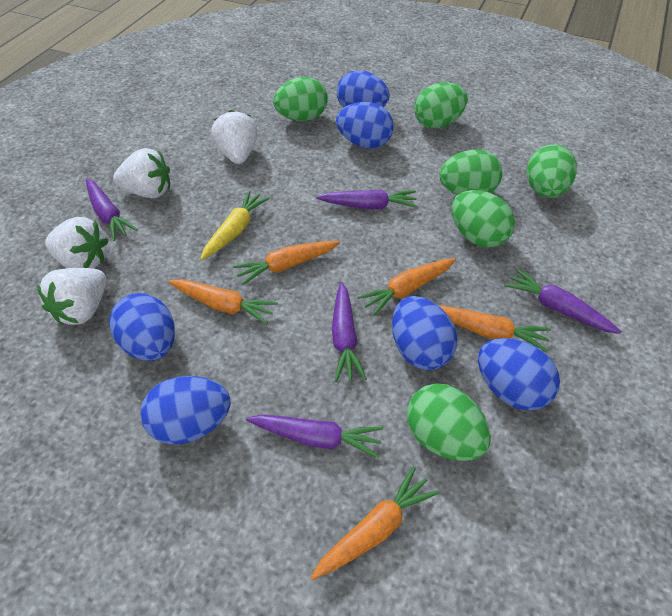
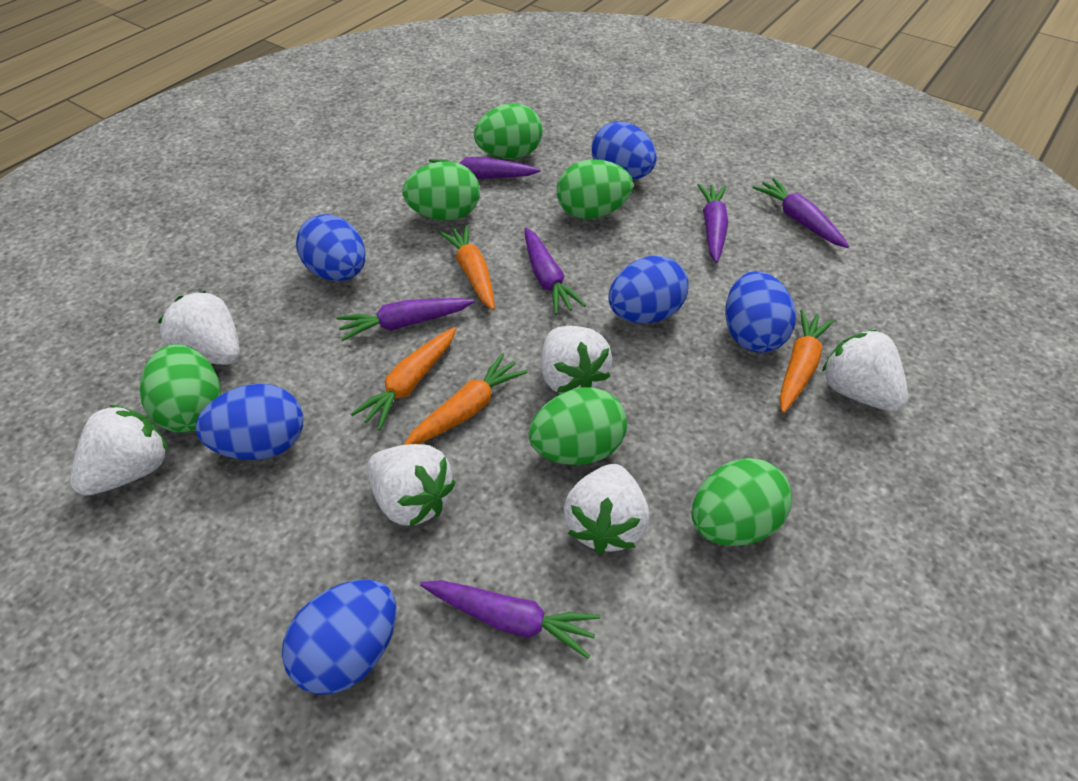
orange carrot: [168,279,278,325] [233,241,340,286] [311,466,439,580] [357,258,456,316] [439,305,551,353] = 5 -> [351,327,456,430] [404,353,528,445] [439,225,495,310] [780,309,835,413] = 4
purple carrot: [86,179,138,241] [246,415,383,458] [316,189,418,209] [332,282,367,382] [504,268,621,334] = 5 -> [337,298,474,341] [420,580,600,659] [429,157,541,179] [524,228,586,314] [697,184,728,263] [753,178,849,248] = 6
white strawberry: [37,268,106,325] [45,217,109,269] [113,148,170,198] [211,110,258,164] = 4 -> [70,405,168,495] [158,291,240,365] [367,444,456,527] [541,326,612,394] [564,464,649,554] [822,330,908,412] = 6
yellow carrot: [201,190,270,260] = 1 -> none = 0

